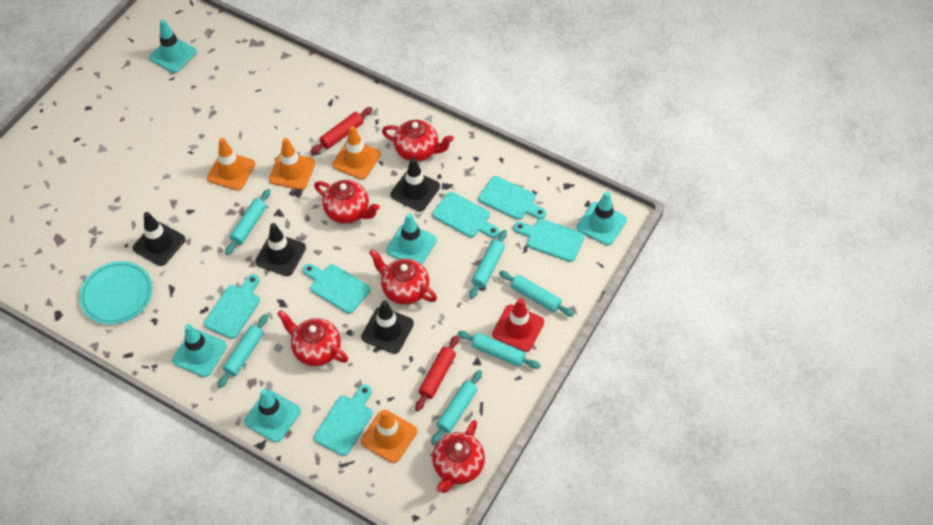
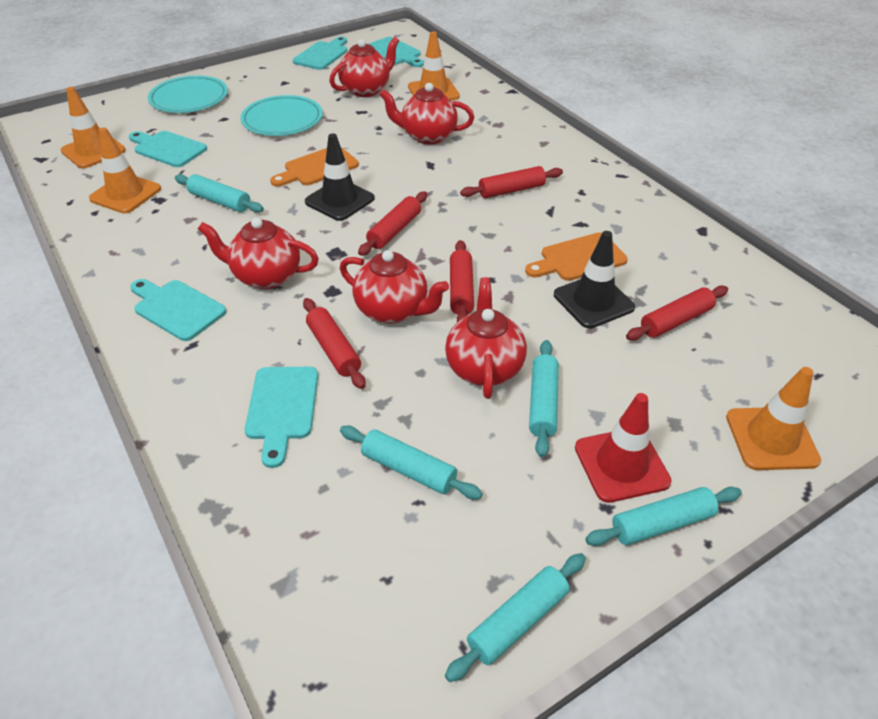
black traffic cone: [133,212,185,266] [255,223,306,276] [361,300,414,354] [390,158,440,211] = 4 -> [305,133,375,221] [554,231,635,328] = 2
orange cutting board: none = 0 -> [270,147,359,187] [525,232,628,281] = 2
red rolling pin: [310,107,372,154] [415,335,459,411] = 2 -> [303,298,366,389] [358,191,427,256] [450,240,474,322] [460,166,563,198] [626,286,728,340] = 5
turquoise cutting board: [204,274,260,339] [303,264,370,314] [314,384,372,456] [432,192,500,238] [478,176,546,220] [514,219,584,262] = 6 -> [129,131,207,167] [130,279,226,341] [245,367,318,468] [293,36,348,70] [369,37,424,67] = 5
turquoise plate: [79,261,153,324] = 1 -> [148,75,228,113] [241,95,323,136] = 2
turquoise rolling pin: [218,314,268,388] [225,189,270,255] [431,370,482,445] [458,331,541,369] [469,230,507,299] [499,271,574,317] = 6 -> [175,174,264,213] [340,426,483,500] [445,553,586,682] [529,340,559,457] [585,487,742,546] = 5
turquoise traffic cone: [149,20,197,73] [172,324,227,377] [244,389,301,443] [386,213,437,264] [577,191,627,245] = 5 -> none = 0

